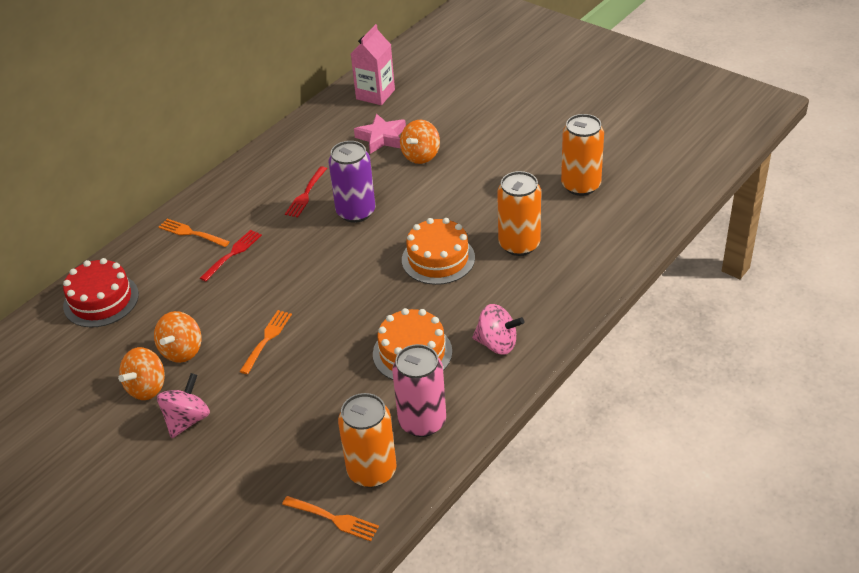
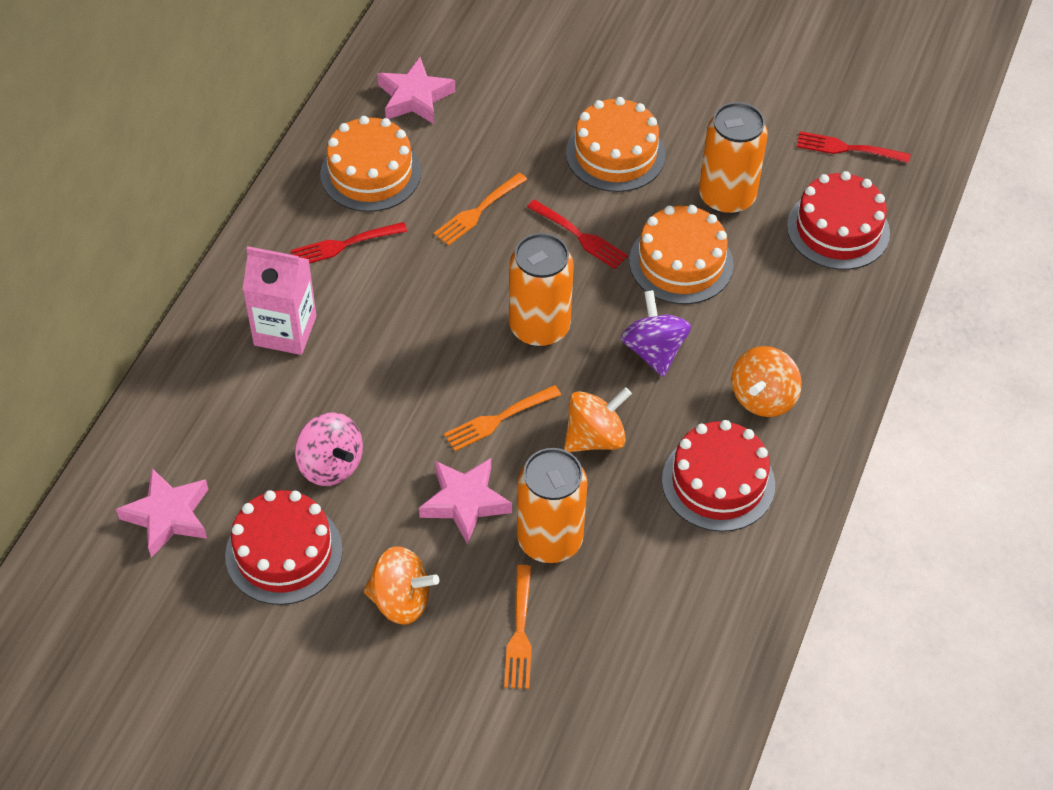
orange cake: [373,308,452,380] [402,218,475,285] = 2 -> [320,116,421,212] [566,97,665,192] [629,205,733,304] = 3
pink can: [392,344,446,437] = 1 -> none = 0
pink spinning top: [157,373,210,438] [472,304,524,355] = 2 -> [295,413,363,486] = 1
pink star: [354,114,406,154] = 1 -> [116,468,209,557] [377,57,455,124] [419,458,512,544] = 3
purple can: [329,141,375,223] = 1 -> none = 0
purple spinning top: none = 0 -> [621,290,691,377] = 1
red cake: [63,258,139,328] = 1 -> [225,490,343,605] [662,420,775,532] [787,171,890,270] = 3
red fork: [200,230,262,282] [285,166,327,217] = 2 -> [291,222,407,264] [527,200,628,269] [797,131,911,163] = 3

